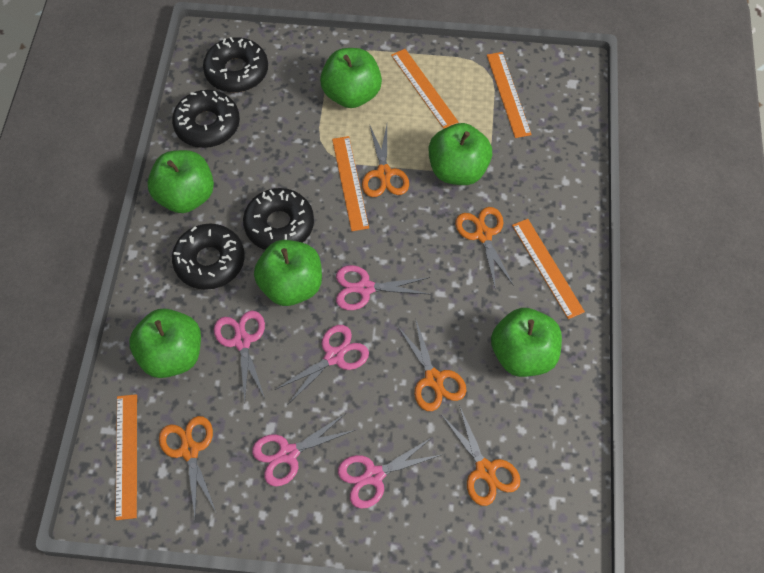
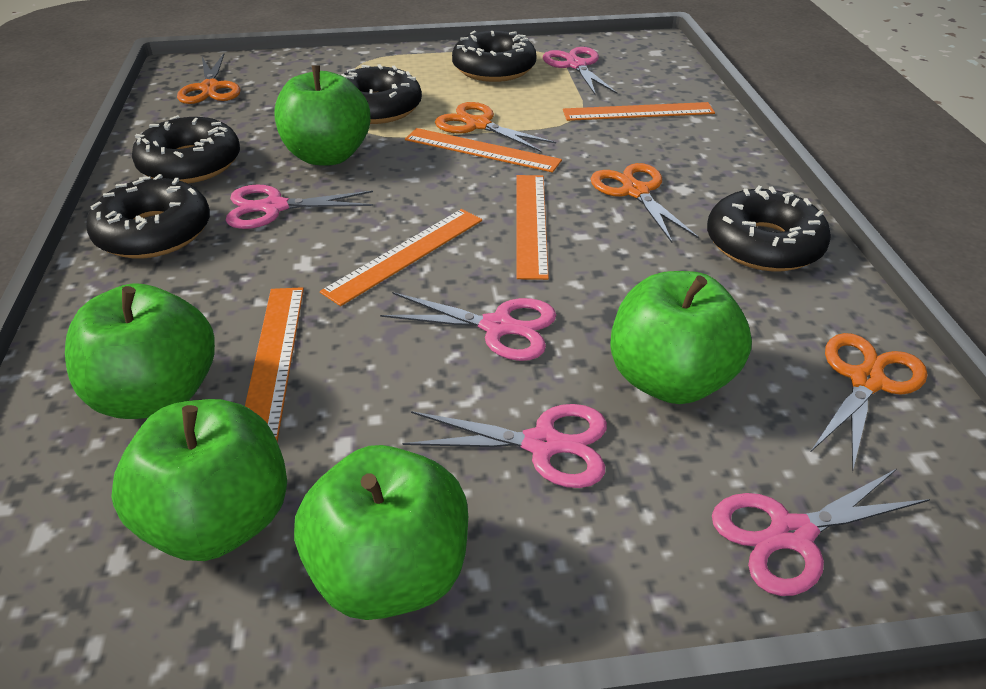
black donut: [172,90,240,148] [172,224,245,290] [203,37,268,92] [243,188,314,250] = 4 -> [86,174,210,258] [132,115,240,184] [341,64,422,124] [452,31,537,82] [707,186,831,272] = 5
green apple: [129,308,201,378] [147,150,214,213] [254,240,322,306] [320,48,382,108] [429,123,492,185] [491,308,562,377] = 6 -> [65,283,215,419] [111,399,287,561] [274,65,371,165] [294,445,468,620] [610,271,752,404] = 5
orange scissors: [159,416,217,517] [362,124,409,197] [398,318,466,411] [442,405,521,506] [455,207,514,290] = 5 -> [177,54,240,104] [435,102,556,152] [591,163,699,243] [811,333,927,472] = 4

